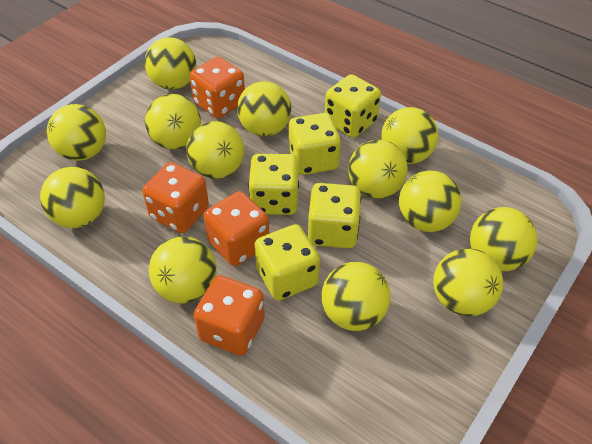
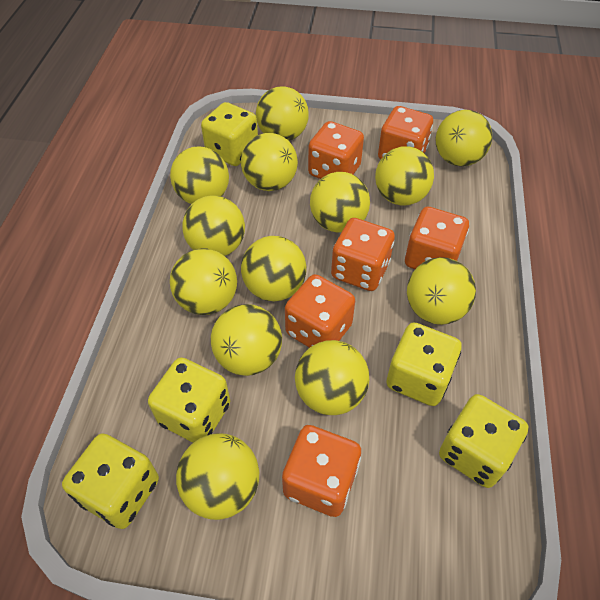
orange dice: [142,162,209,233] [190,57,245,118] [193,275,265,356] [204,191,269,266] = 4 -> [282,425,361,517] [285,274,355,348] [308,121,364,179] [331,218,395,291] [378,106,433,159] [405,207,469,269] = 6

